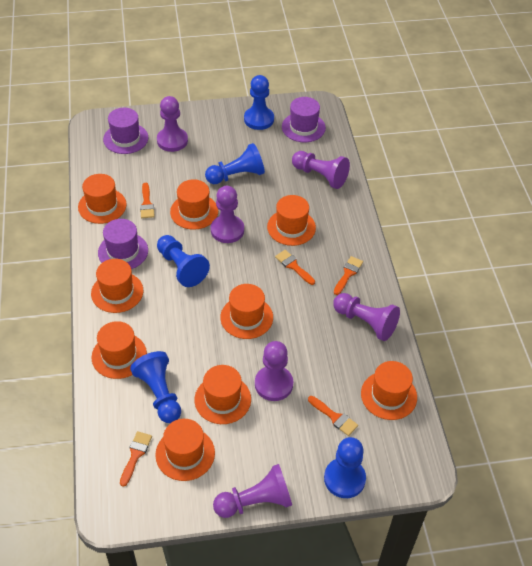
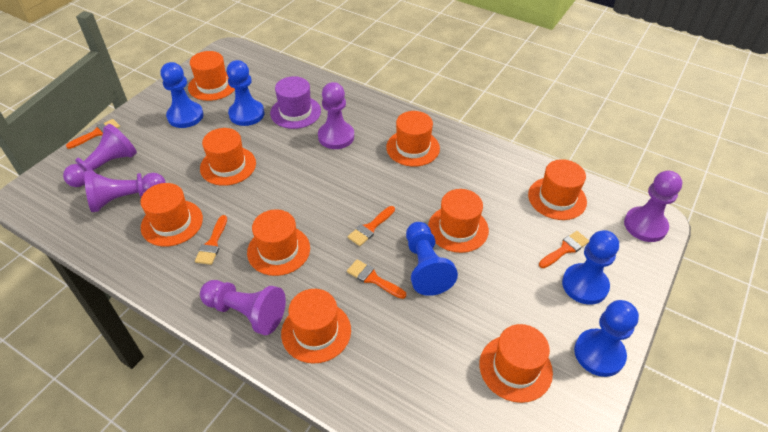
purple hat: [98,219,148,269] [103,108,148,154] [282,97,326,142] = 3 -> [270,76,321,129] = 1
purple pawn: [157,96,188,152] [211,186,244,243] [213,464,292,518] [255,341,293,401] [292,151,350,189] [333,293,400,341] = 6 -> [63,124,137,187] [84,170,166,212] [200,280,286,335] [318,82,354,149] [624,171,682,242] = 5

